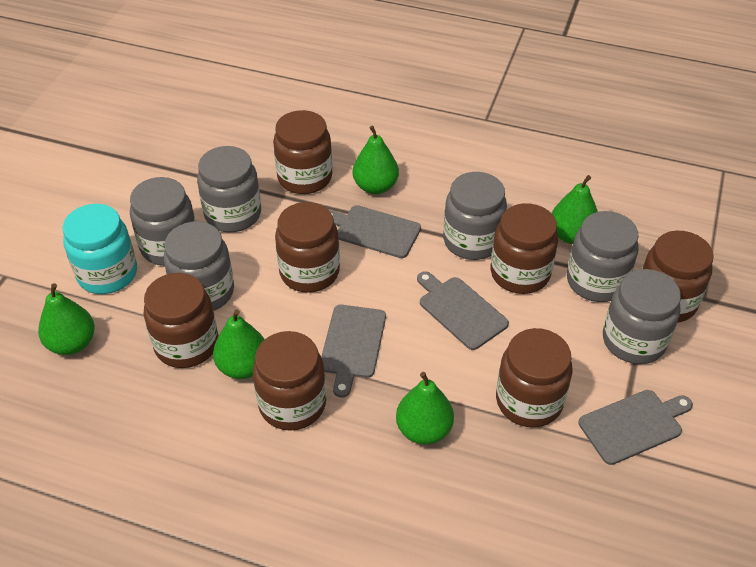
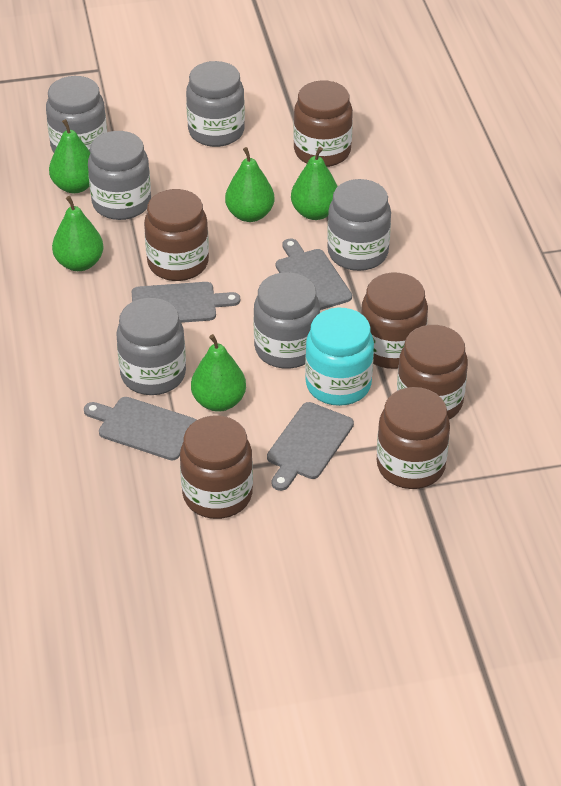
brown jar: [143,273,218,368] [253,331,326,431] [273,110,332,194] [275,202,340,293] [490,203,558,294] [496,328,573,428] [642,231,714,323] = 7 -> [144,189,209,281] [180,415,253,519] [293,81,353,167] [361,273,428,369] [377,387,450,489] [397,325,468,420] = 6

